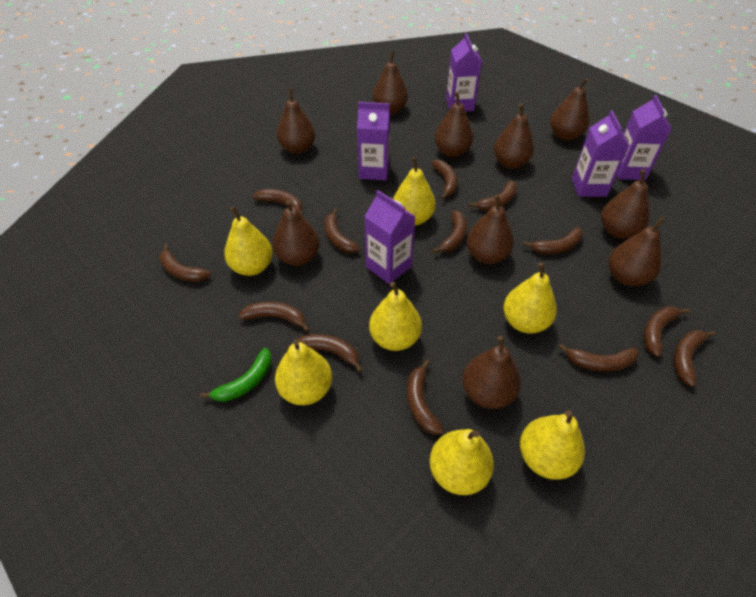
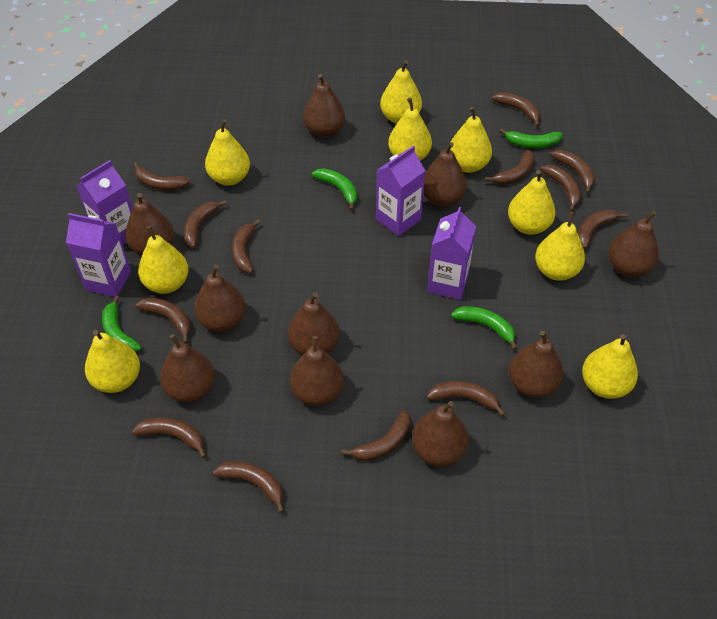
green banana: [200,348,272,402] = 1 -> [102,296,141,352] [312,168,357,210] [451,306,517,350] [500,128,562,148] = 4
purple carton: [357,102,390,180] [364,190,416,284] [446,33,482,111] [572,110,630,197] [617,95,672,180] = 5 -> [66,213,131,297] [76,160,133,245] [376,145,426,236] [427,206,476,300] = 4
yellow pear: [224,206,273,276] [275,339,332,405] [369,282,422,351] [393,157,436,226] [429,429,494,495] [503,262,557,333] [520,410,585,480] = 7 -> [85,330,140,393] [138,226,189,294] [205,119,250,186] [380,60,422,124] [388,97,432,161] [450,107,492,173] [508,170,556,235] [535,212,585,281] [582,334,638,399] = 9

